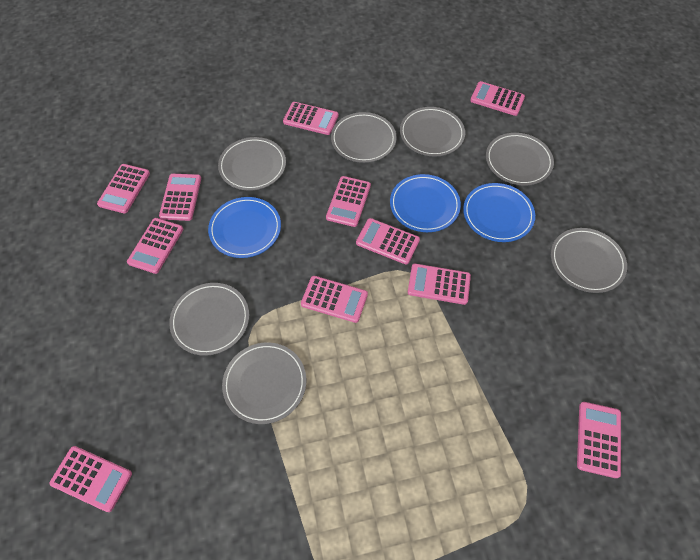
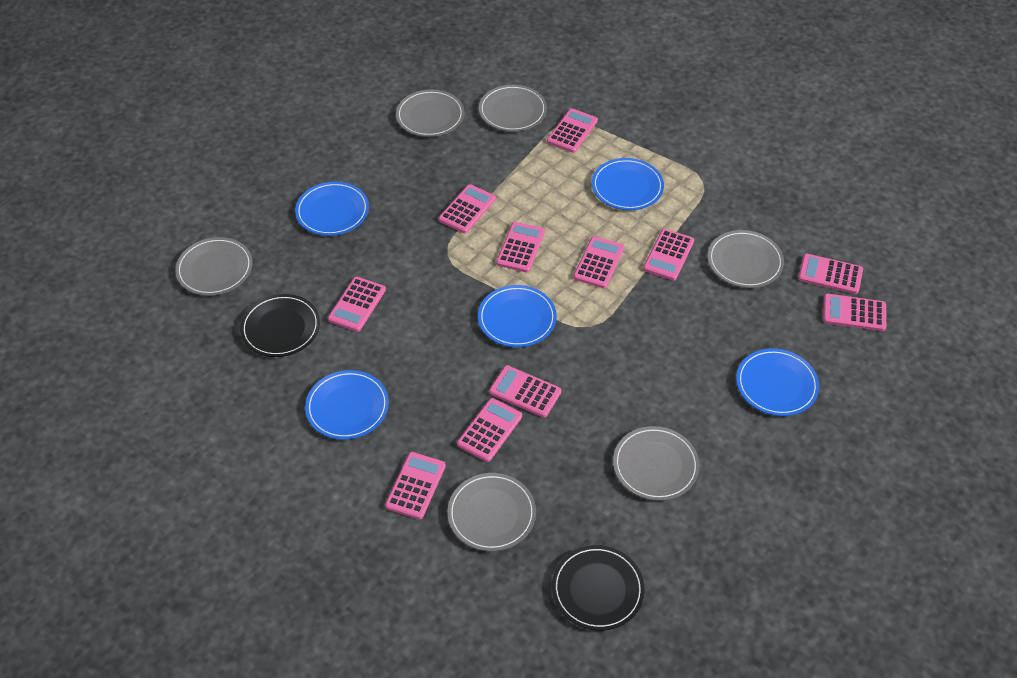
black plate: none = 0 -> [240,294,320,357] [552,545,645,631] = 2
blue plate: [208,197,281,258] [390,174,461,232] [463,183,535,242] = 3 -> [295,182,369,236] [305,370,389,440] [478,285,557,347] [592,158,664,210] [736,348,819,416] = 5
grey plate: [169,283,249,356] [218,137,286,190] [222,342,306,424] [331,112,397,163] [400,107,465,157] [486,133,554,186] [551,228,627,293] = 7 -> [175,237,253,296] [396,90,464,137] [447,473,536,551] [479,85,547,132] [613,426,700,501] [708,230,784,288] = 6

